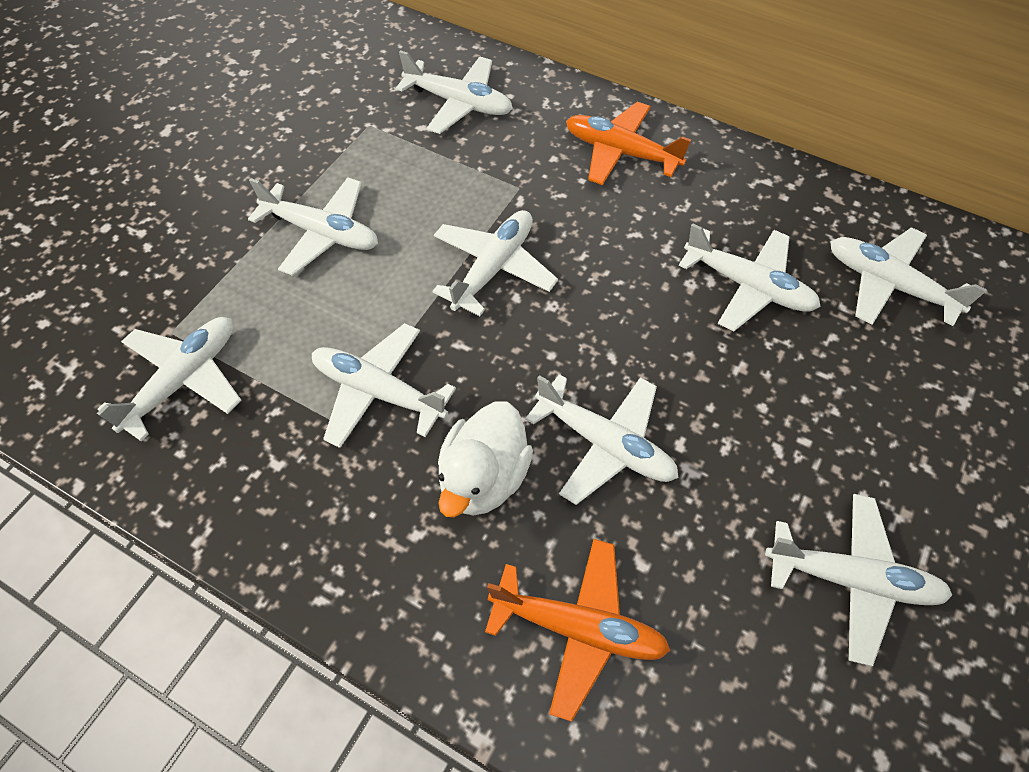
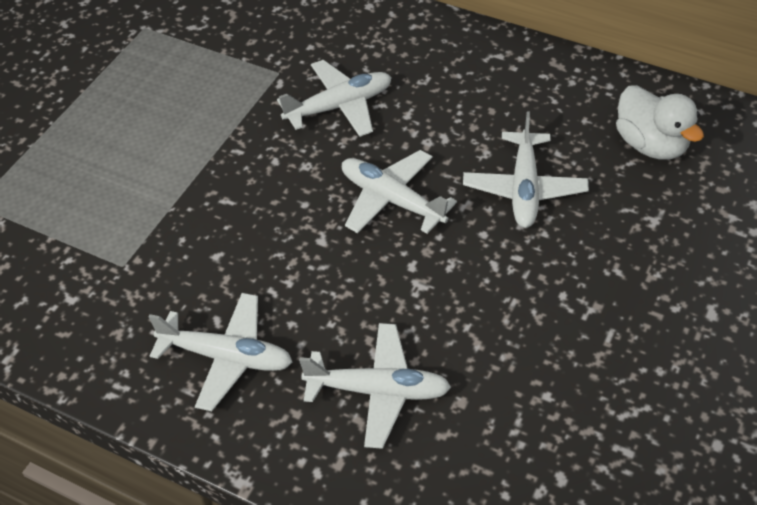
orange plane: [485,539,671,722] [566,102,691,185] = 2 -> none = 0
white plane: [97,317,241,442] [248,177,378,276] [312,323,456,448] [396,50,513,134] [432,210,558,316] [525,374,679,505] [679,223,821,332] [765,494,952,666] [830,227,987,326] = 9 -> [149,293,292,411] [277,60,392,137] [299,323,451,449] [342,150,457,234] [463,111,589,228] = 5

